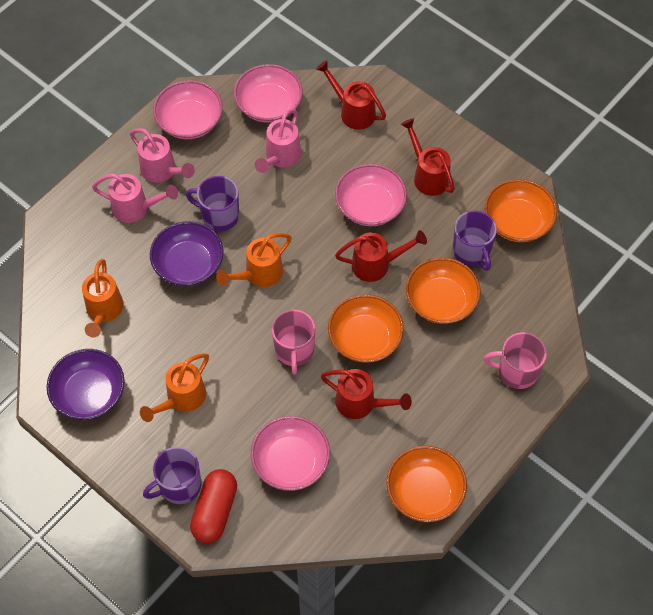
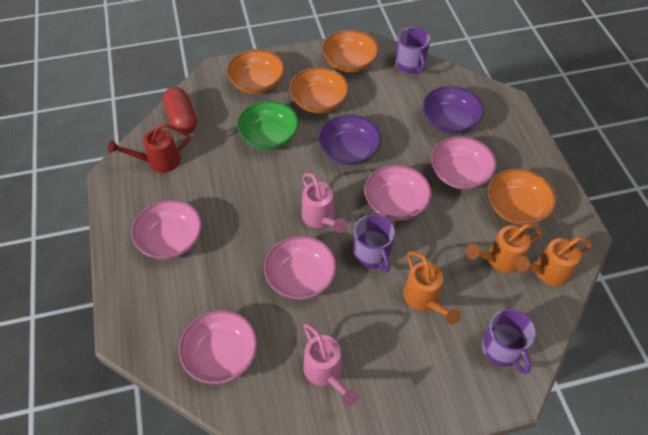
green bowl: none = 0 -> [237,101,299,150] = 1
pink bowl: [153,80,223,139] [234,64,303,123] [251,416,330,491] [335,164,407,226] = 4 -> [131,200,202,260] [179,310,257,384] [264,236,337,300] [365,165,432,221] [431,136,497,189] = 5
pink mug: [272,310,315,375] [484,332,547,389] = 2 -> none = 0
pink watering can: [92,174,178,223] [130,128,195,183] [255,109,301,173] = 3 -> [301,173,347,233] [303,323,359,406] = 2
red watering can: [316,61,386,130] [320,369,412,419] [335,230,427,282] [401,118,455,196] = 4 -> [108,123,190,173] = 1

